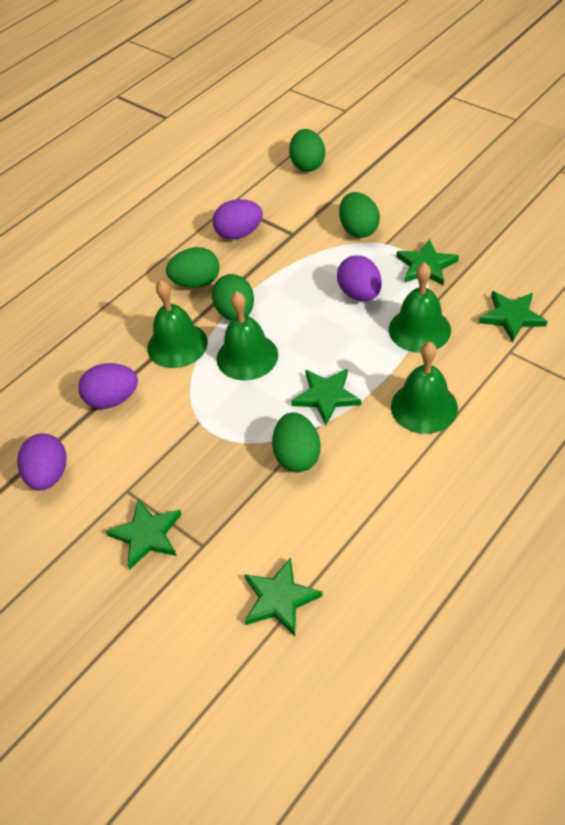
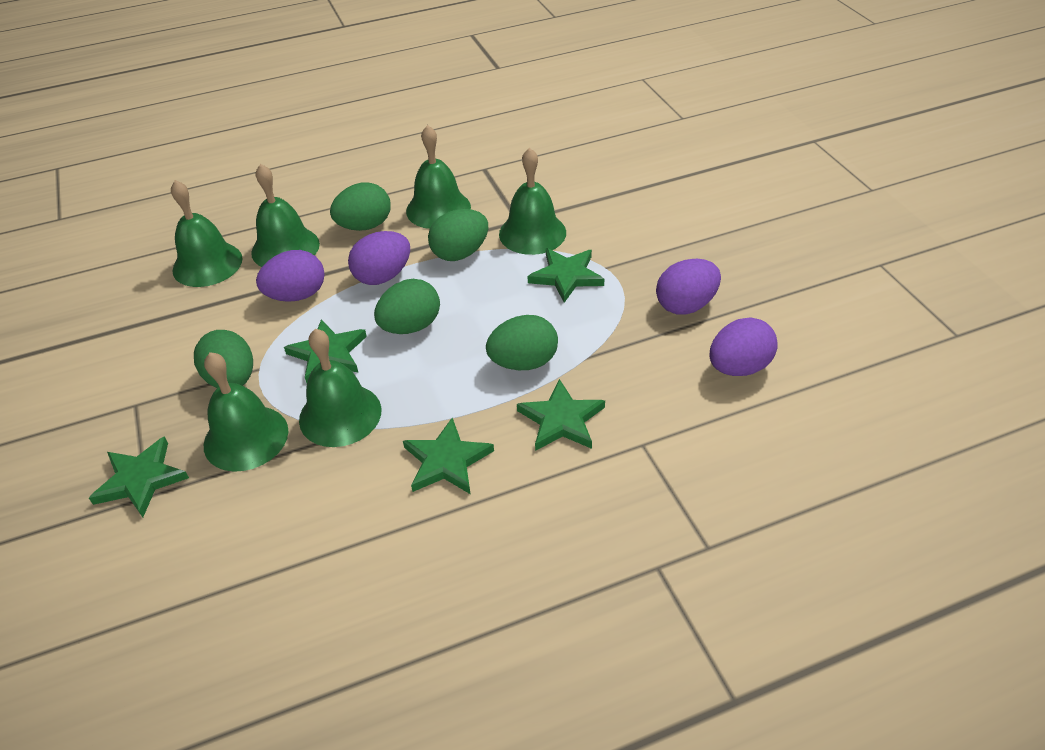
green bell: [147,280,208,368] [217,292,278,380] [389,263,451,353] [391,342,458,434] = 4 -> [171,180,242,287] [204,352,289,472] [251,164,320,267] [299,329,381,447] [406,125,471,229] [499,148,566,255] = 6

